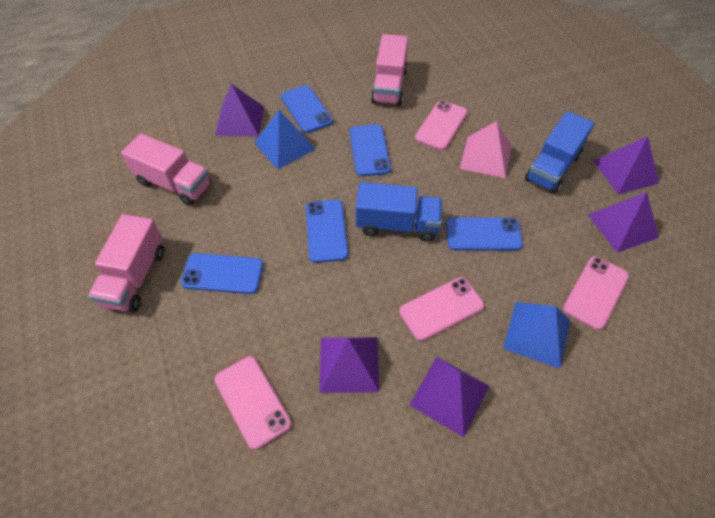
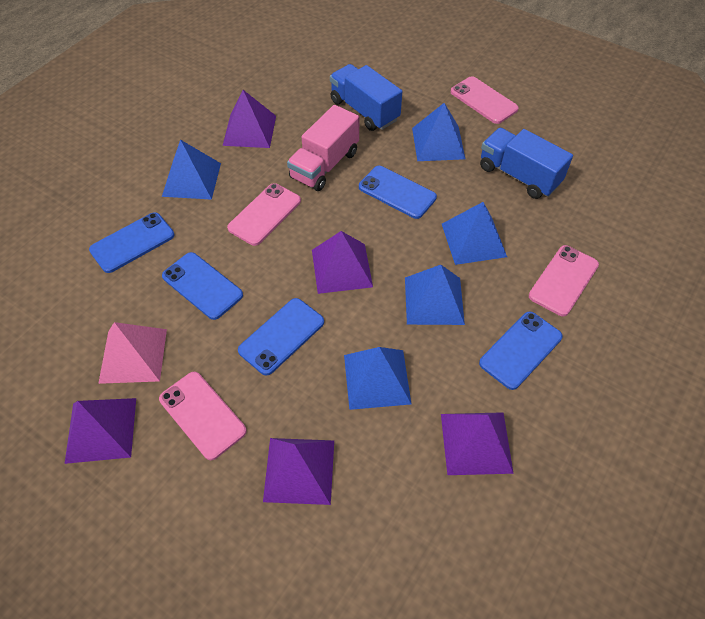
blue pyramid: [254,110,315,169] [503,302,570,369] = 2 -> [162,140,221,200] [344,347,411,410] [405,265,465,325] [412,103,465,161] [442,202,507,265] = 5
pink truck: [88,214,165,312] [121,134,211,206] [371,34,408,106] = 3 -> [287,105,359,191] = 1

